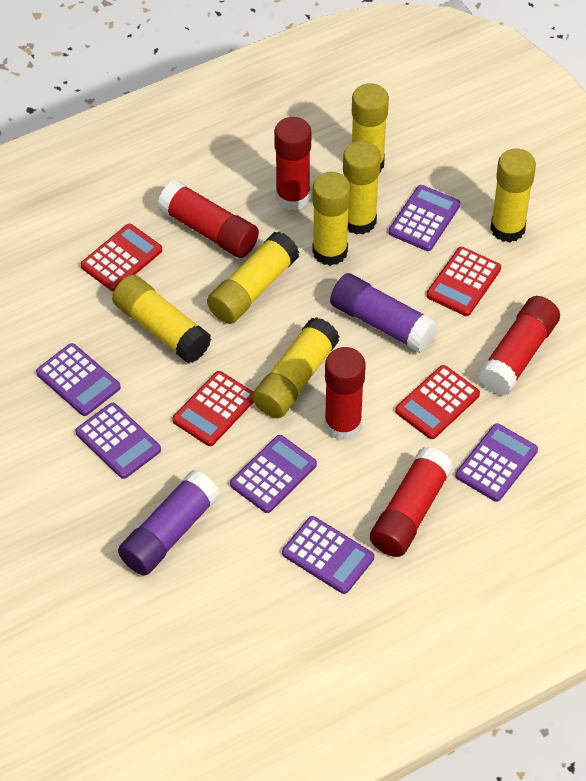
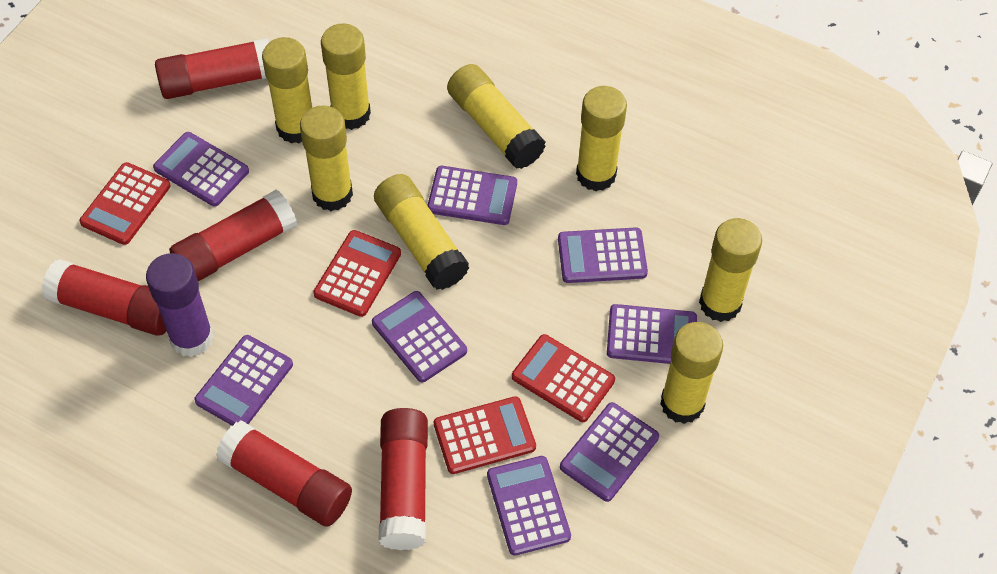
purple calculator: [36,343,121,416] [75,403,161,479] [230,435,317,513] [282,516,374,594] [388,185,460,251] [455,423,538,502] = 6 -> [153,132,249,207] [194,335,293,426] [372,291,467,382] [427,166,517,225] [487,456,571,556] [558,227,648,283] [560,402,659,502] [607,304,697,364] = 8
purple glue stick: [118,470,220,576] [330,273,438,353] = 2 -> [146,253,214,357] = 1
yellow glue stick: [112,275,211,363] [207,231,300,324] [252,317,340,418] [312,172,351,266] [343,141,381,235] [352,83,389,172] [490,148,536,242] = 7 -> [262,37,312,143] [300,106,353,211] [321,23,371,130] [374,174,469,290] [447,64,546,169] [576,86,627,191] [660,322,723,424] [699,218,762,322] = 8

